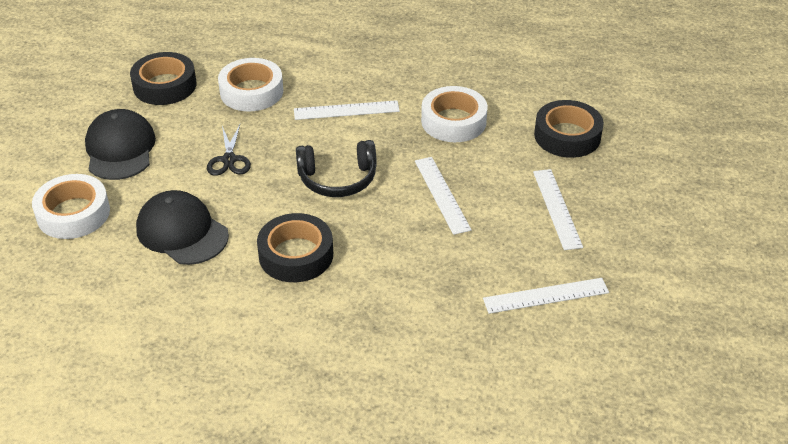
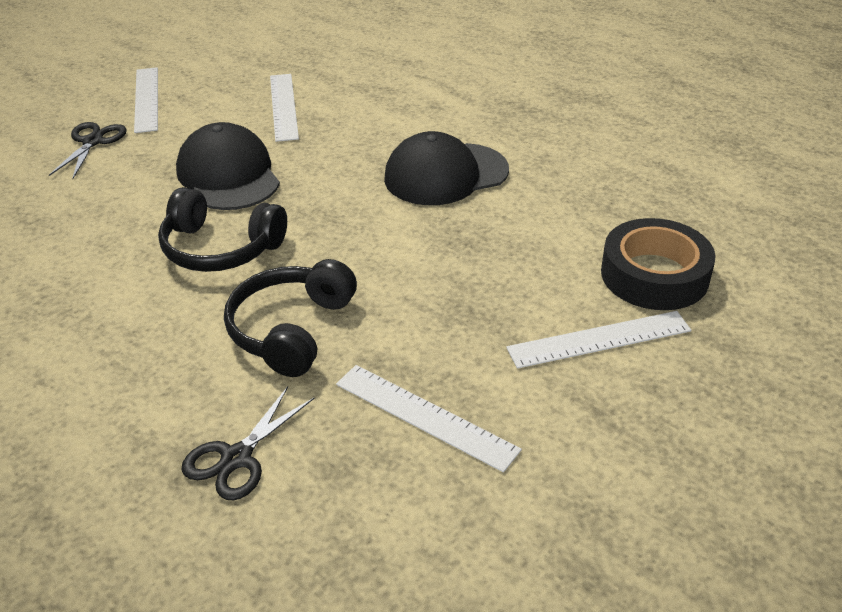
black headphones: [296,140,377,197] = 1 -> [158,187,287,272] [224,259,357,377] = 2
black scissors: [207,125,251,176] = 1 -> [49,122,127,179] [181,386,315,500] = 2
black tape: [130,52,196,105] [257,213,333,282] [534,100,604,158] = 3 -> [601,218,716,310] = 1
white tape: [32,174,110,239] [218,58,283,111] [421,86,488,142] = 3 -> none = 0

